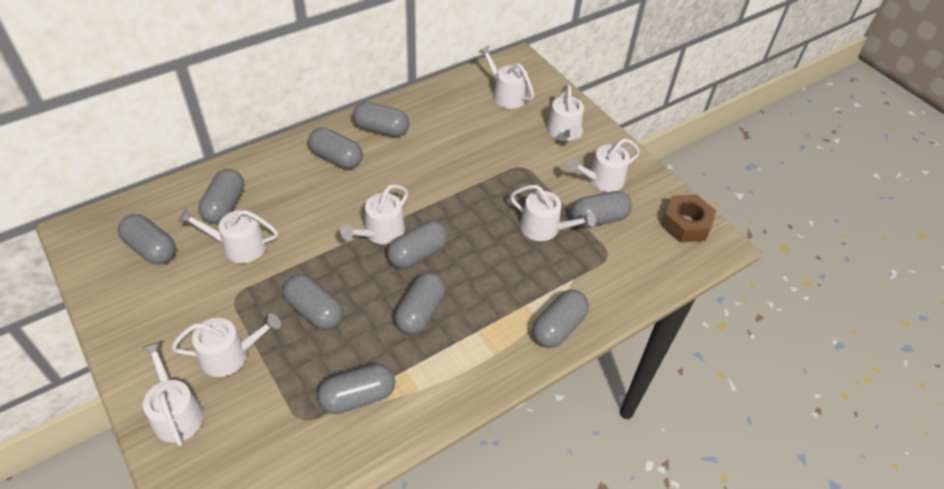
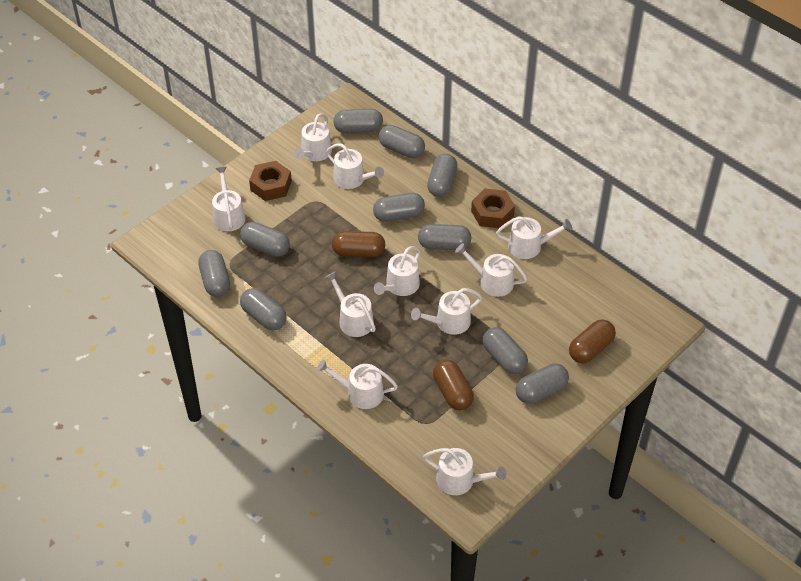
brown capsule: none = 0 -> [332,231,385,257] [433,360,474,410] [569,319,616,363] = 3
brown nut: [661,195,716,242] = 1 -> [249,161,292,201] [471,189,515,228] = 2
white watering can: [142,341,204,446] [171,313,281,377] [179,208,278,263] [340,184,408,244] [479,45,534,109] [510,185,596,241] [546,85,584,141] [567,138,640,192] = 8 -> [212,167,246,231] [293,114,332,161] [317,360,398,409] [325,272,376,337] [326,143,384,189] [374,246,420,296] [411,288,482,335] [423,448,506,495] [455,243,527,297] [496,216,572,259] = 10

